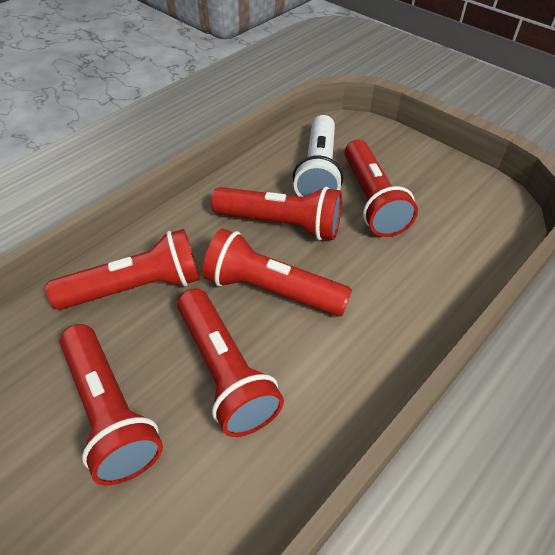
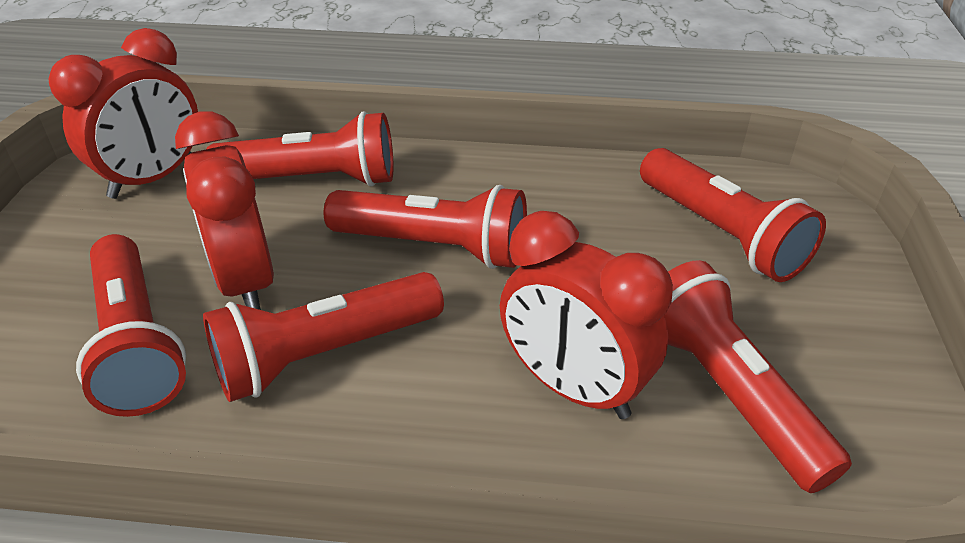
red clock: none = 0 -> [48,28,198,199] [175,111,274,310] [500,211,673,419] = 3
white flashlight: [293,115,343,197] = 1 -> none = 0

